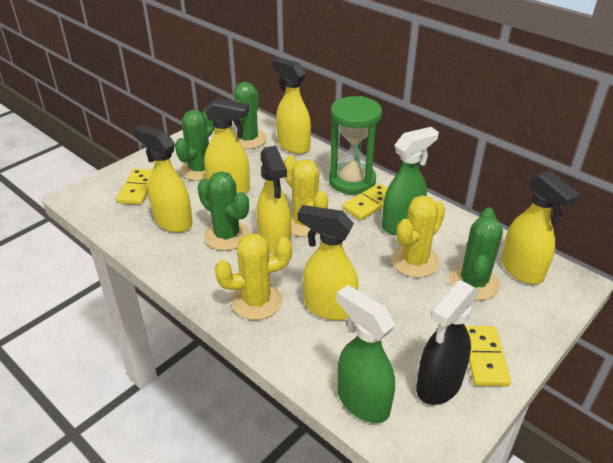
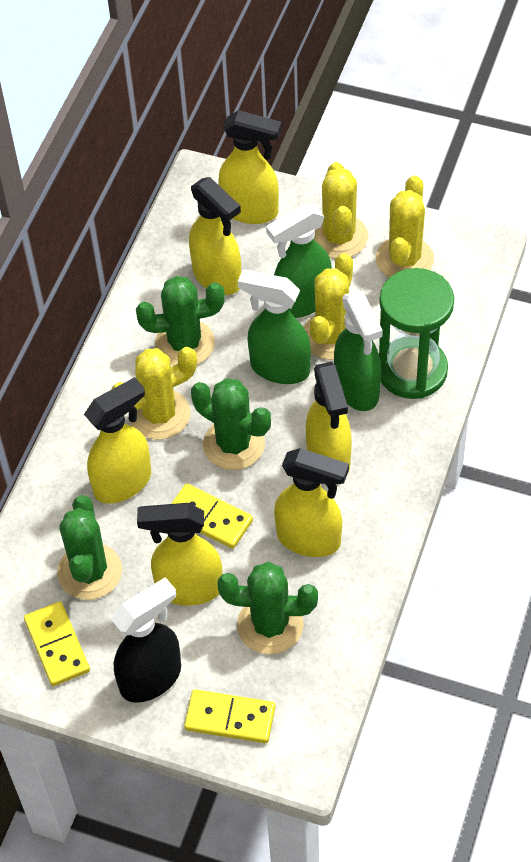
green spray bottle: [336,285,395,423] [382,127,439,235] = 2 -> [238,270,311,384] [266,204,332,318] [334,290,383,411] = 3
yellow cactus: [215,233,292,320] [284,156,328,237] [391,195,445,278] = 3 -> [111,347,197,440] [304,253,353,360] [314,162,368,259] [376,175,434,278] = 4

